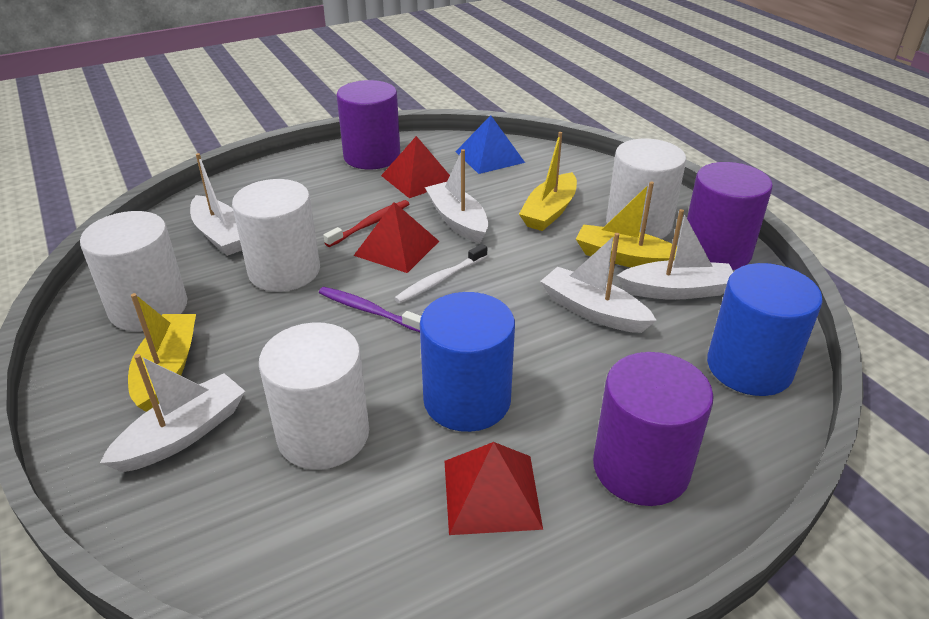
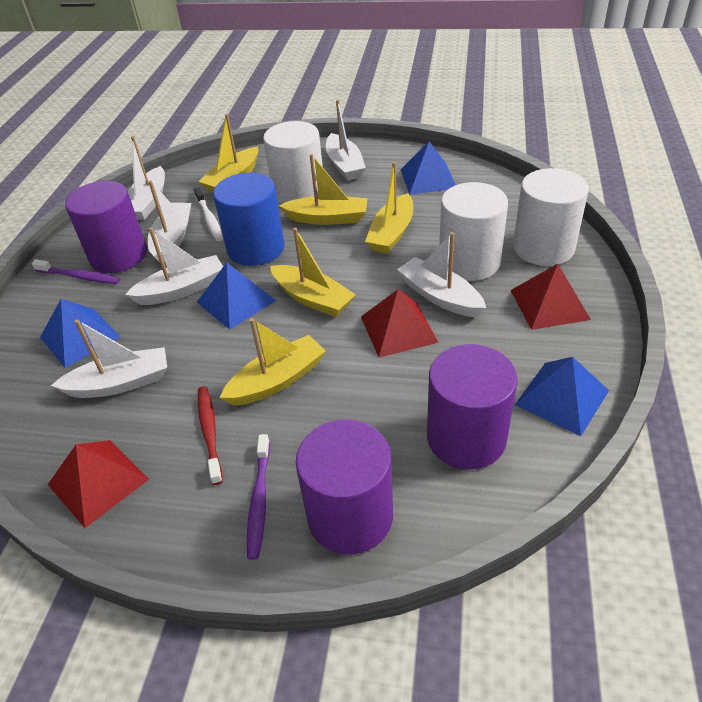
blue cylinder: [420,292,515,432] [707,263,823,396] = 2 -> [213,173,285,266] = 1
blue pyramid: [455,115,525,174] = 1 -> [40,299,120,368] [197,262,276,330] [401,141,456,195] [515,357,609,436] = 4
purple toothbrush: [319,287,421,332] = 1 -> [32,259,120,284] [247,434,270,560] = 2
white boat: [100,354,245,472] [190,153,242,256] [425,149,488,243] [540,233,657,333] [617,209,733,300] = 5 -> [51,319,167,398] [125,227,223,305] [128,136,165,220] [148,180,191,263] [326,100,366,181] [397,232,486,317] = 6
white cylinder: [80,211,187,331] [232,179,320,292] [259,322,369,470] [606,139,686,239] = 4 -> [263,121,323,204] [439,182,508,281] [513,168,589,266] = 3
yellow boat: [128,293,196,412] [519,132,577,231] [576,182,677,267] = 3 -> [199,114,258,192] [220,318,326,406] [270,227,356,317] [279,154,368,225] [365,162,413,254] = 5

